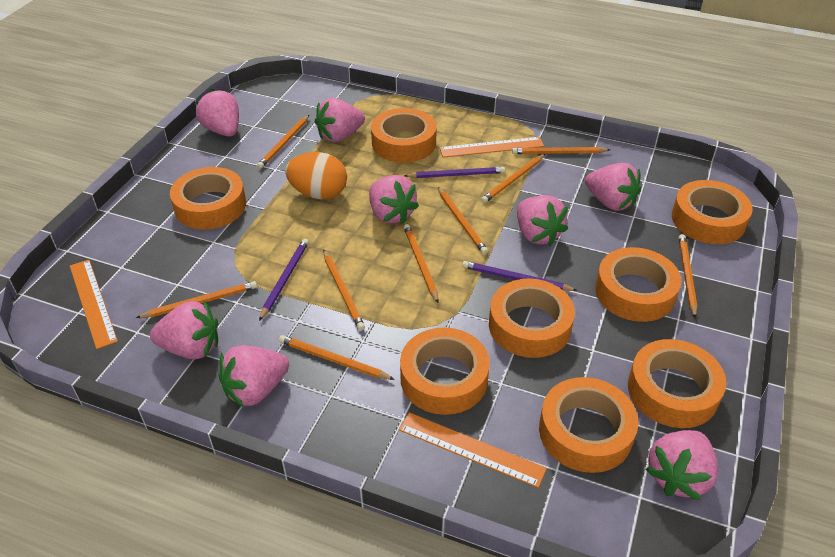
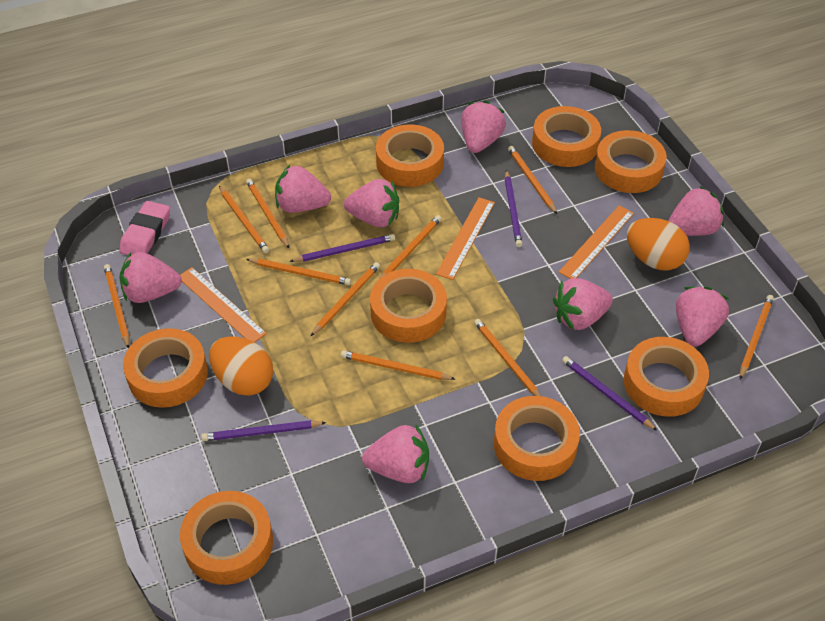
orange egg: [285,152,347,199] = 1 -> [209,336,273,396] [627,218,690,270] = 2
orange pencil: [136,281,257,318] [257,115,309,169] [279,335,395,380] [324,250,365,331] [404,224,438,303] [438,187,488,254] [481,154,545,203] [512,147,610,154] [679,234,697,318] = 9 -> [104,264,129,349] [219,186,269,253] [246,178,290,249] [246,258,351,285] [311,262,380,336] [341,350,456,380] [379,215,442,279] [474,319,541,396] [508,146,557,214] [740,295,774,379] = 10
pink eraser: none = 0 -> [119,201,170,255] = 1
purple pencil: [259,239,309,321] [404,167,505,178] [462,261,578,291] = 3 -> [201,420,326,441] [289,234,395,262] [505,170,522,247] [562,356,657,431] = 4

